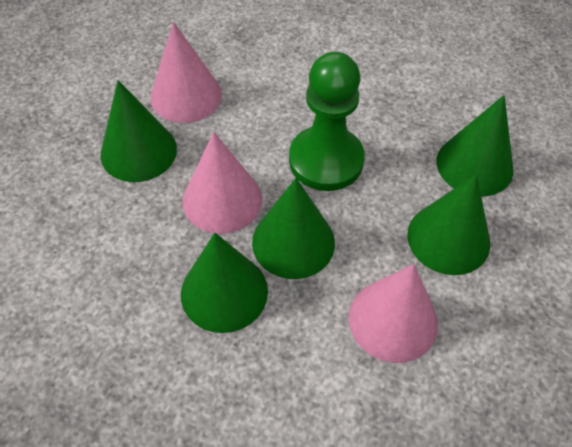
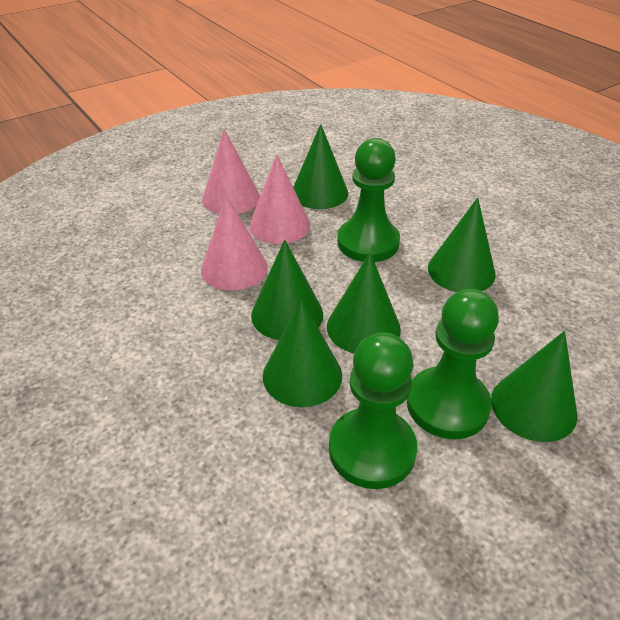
green cone: [100,80,177,182] [181,233,268,333] [252,178,335,279] [407,174,490,275] [436,95,513,197] = 5 -> [251,239,323,340] [263,299,342,407] [293,124,348,209] [327,252,401,353] [428,197,496,292] [491,331,577,442] = 6
green pawn: [289,52,365,191] = 1 -> [329,332,417,489] [337,138,400,262] [407,289,499,439] = 3

